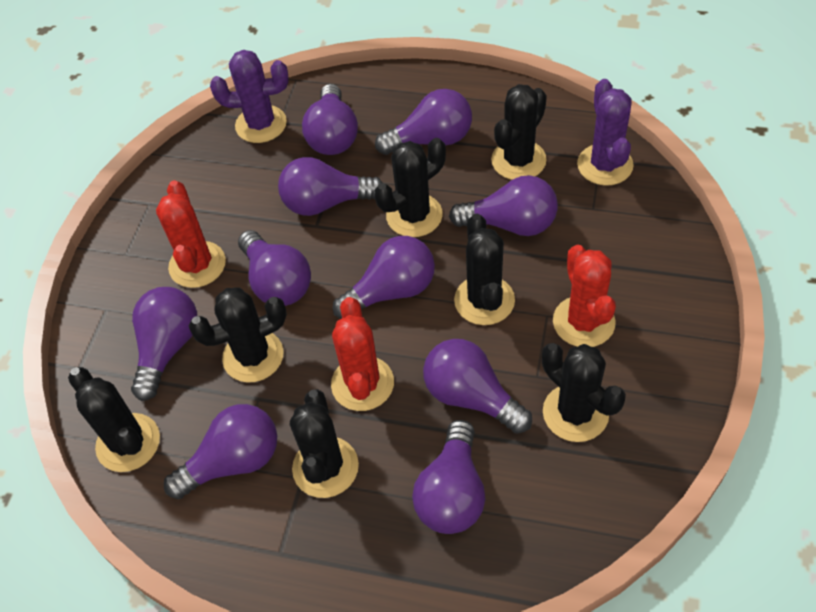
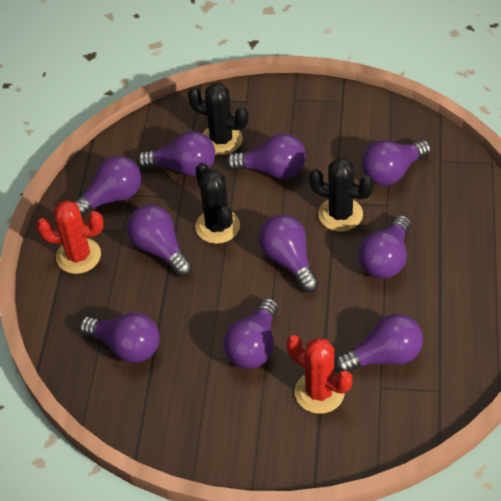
black cactus: [68,367,160,472] [189,287,287,383] [290,389,359,498] [374,138,446,237] [454,214,515,325] [491,84,547,180] [542,343,626,442] = 7 -> [188,83,249,155] [195,162,240,244] [309,158,374,232] = 3
purple cactus: [210,50,289,143] [577,79,634,186] = 2 -> none = 0
red cactus: [156,180,226,288] [331,297,394,411] [553,245,616,347] = 3 -> [36,200,104,274] [287,335,352,414] = 2

